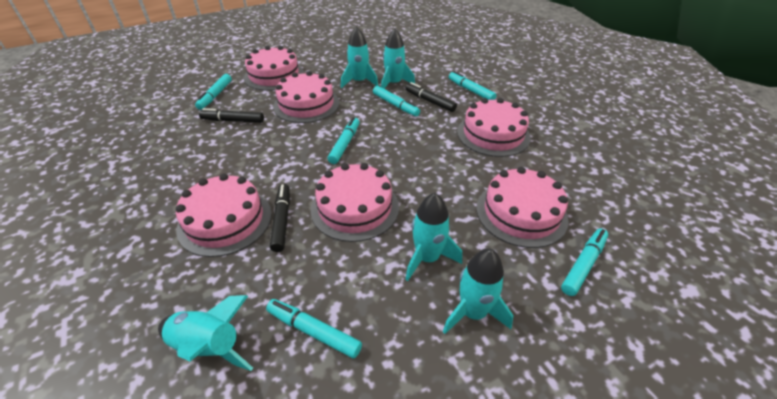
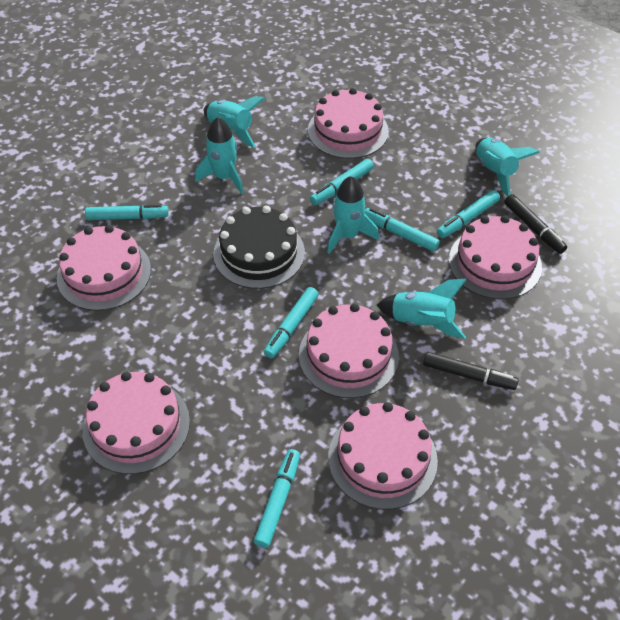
black cake: none = 0 -> [213,206,305,289] = 1
black marker: [199,108,264,123] [270,184,290,252] [406,82,457,112] = 3 -> [423,352,519,390] [504,194,567,254] = 2

